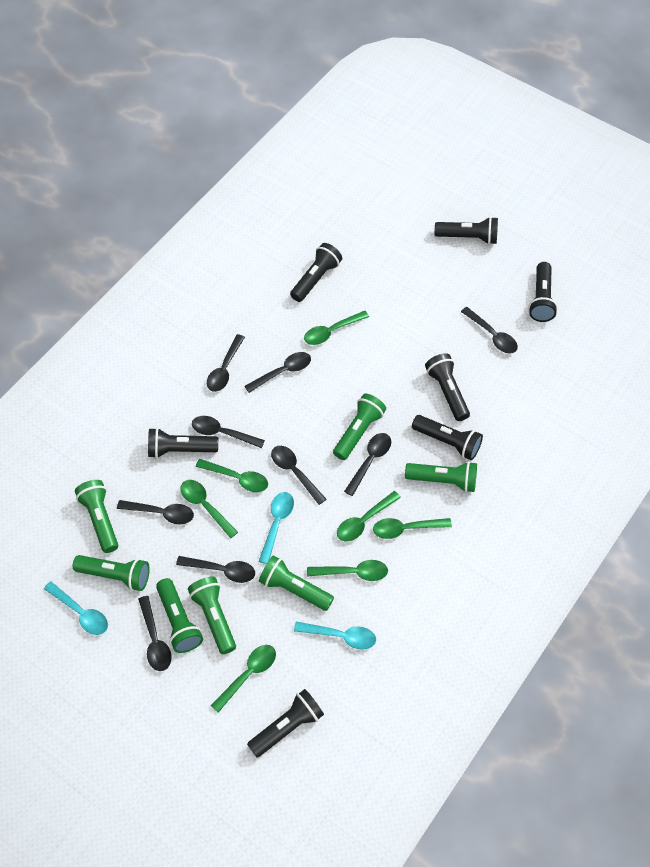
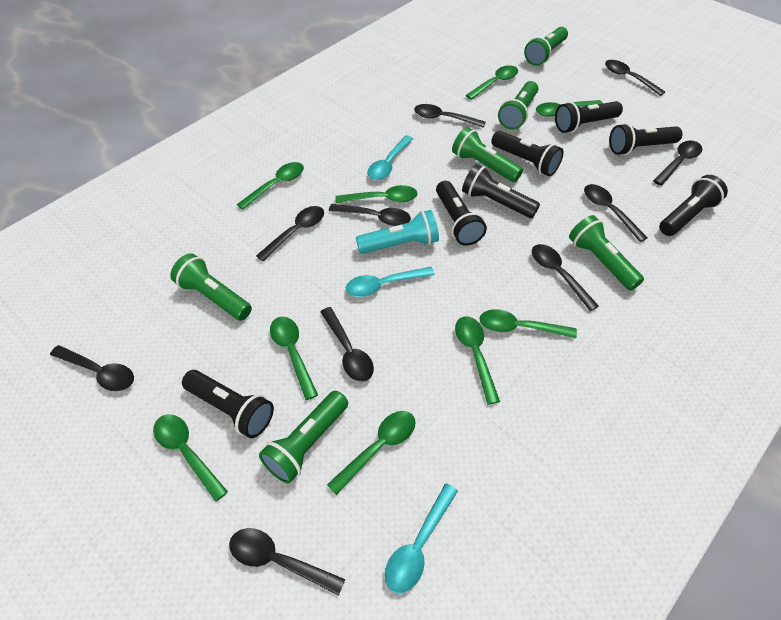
black spoon: [117,500,194,524] [138,596,172,671] [176,556,255,583] [192,416,265,448] [207,334,245,392] [244,352,311,393] [271,446,326,505] [344,433,391,496] [461,307,518,354] = 9 -> [50,345,134,391] [229,528,345,595] [256,206,324,261] [320,307,374,382] [329,204,411,226] [414,104,486,128] [532,244,599,311] [584,184,648,242] [605,60,665,96] [653,141,702,186] = 10
green flashlight: [73,555,150,591] [75,480,118,553] [156,578,203,653] [188,576,236,654] [259,555,334,611] [333,394,386,460] [405,461,477,492] = 7 -> [170,253,252,321] [259,391,348,484] [452,127,523,182] [498,81,538,130] [524,27,568,66] [569,215,644,291] = 6
green spoon: [180,480,238,538] [196,459,268,492] [211,645,276,713] [304,311,369,345] [307,560,388,581] [337,491,401,542] [373,518,452,539] = 7 -> [153,414,228,502] [237,162,304,210] [270,316,318,400] [327,411,416,495] [335,185,418,203] [455,316,500,405] [466,65,518,100] [479,309,577,338] [536,100,603,117] = 9
turquoise flashlight: none = 0 -> [356,210,439,254] = 1

